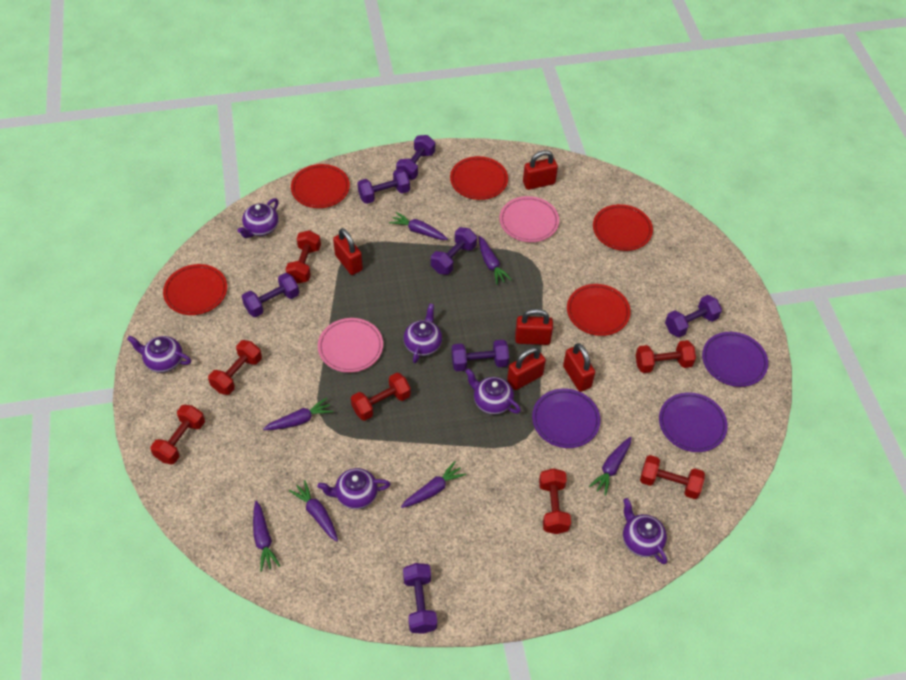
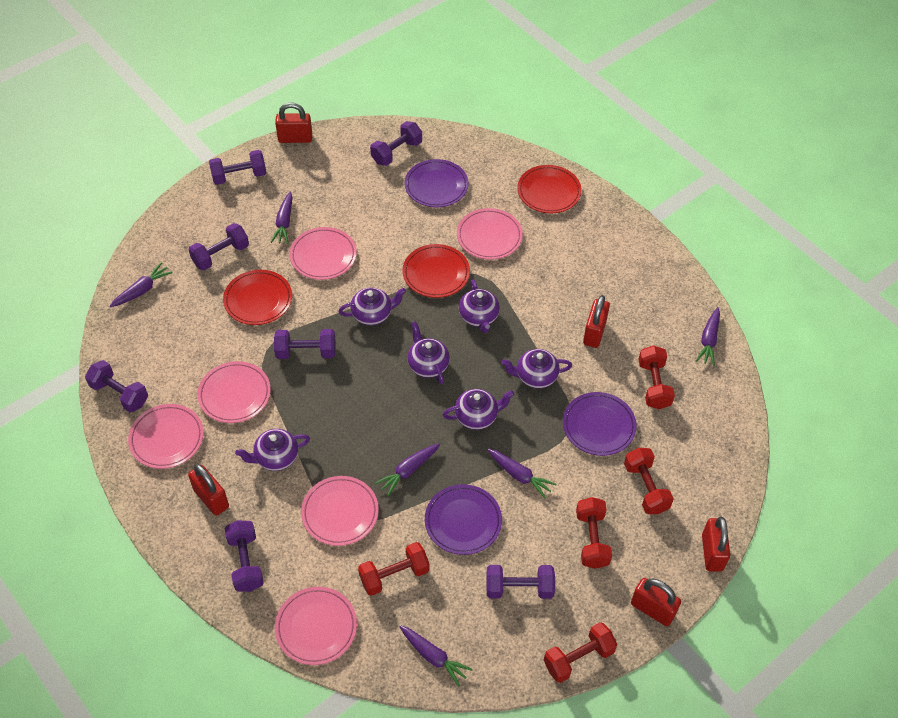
pink plate: [318,318,383,373] [499,196,559,242] = 2 -> [128,404,204,469] [197,361,271,423] [275,587,357,665] [289,227,357,280] [301,476,379,546] [457,208,523,260] = 6
purple carrot: [253,501,280,572] [263,398,333,430] [289,480,338,542] [389,212,448,240] [401,461,466,508] [478,236,512,285] [589,437,632,496] = 7 -> [110,262,173,307] [271,192,293,244] [375,443,440,496] [399,625,473,687] [487,449,556,499] [696,307,720,366] = 6
red dumbbell: [151,405,205,464] [208,340,262,395] [286,230,321,283] [351,373,411,421] [539,468,571,534] [636,340,696,373] [640,455,705,499] = 7 -> [358,542,429,596] [544,622,617,683] [576,497,612,569] [624,448,674,514] [638,345,675,409] = 5
red plate: [163,264,227,315] [291,164,350,208] [450,156,508,200] [567,284,631,336] [593,204,653,251] = 5 -> [223,270,292,325] [402,244,470,298] [517,165,582,213] = 3

